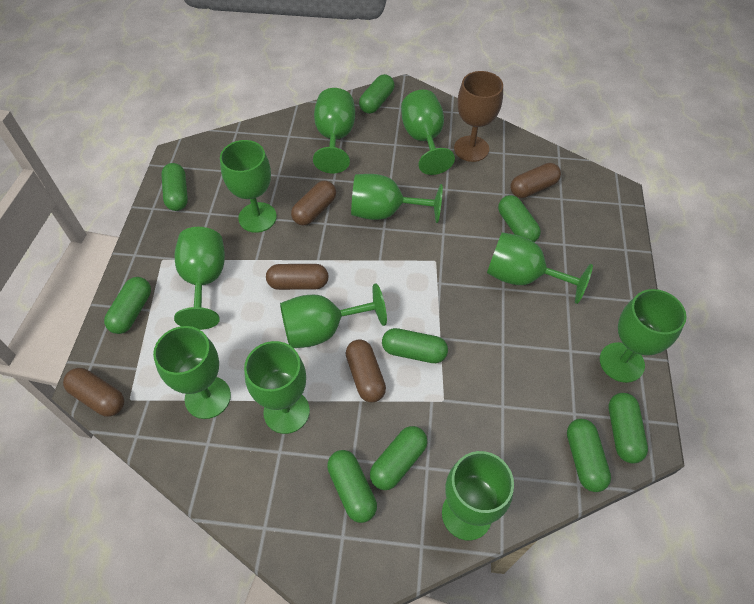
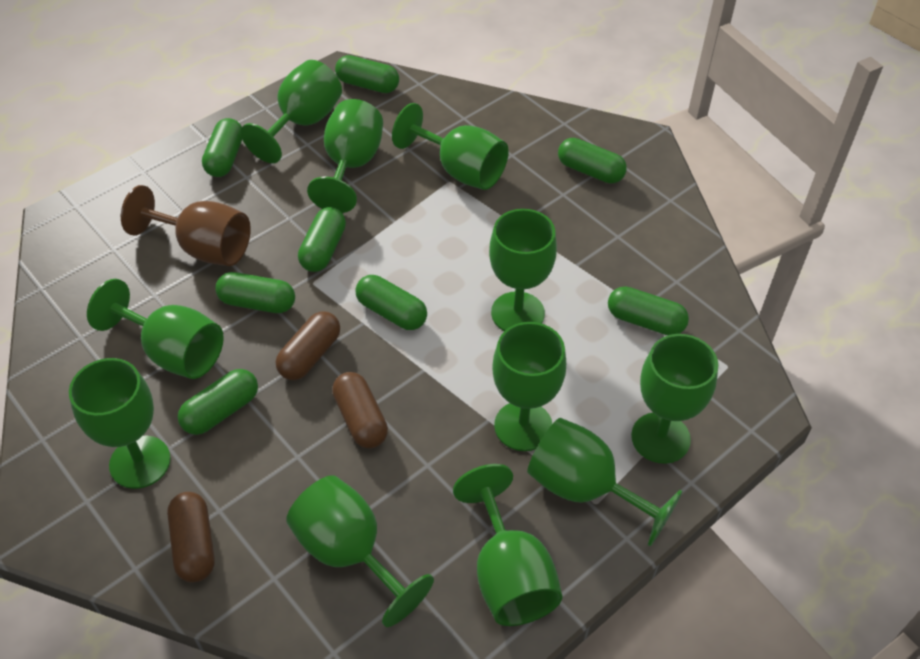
brown capsule: [63,368,124,417] [266,264,329,290] [291,181,336,226] [346,339,386,402] [510,163,561,198] = 5 -> [167,492,215,582] [276,311,340,380] [332,372,388,448] = 3
green capsule: [104,277,151,334] [161,163,188,211] [327,450,377,523] [359,74,395,114] [370,426,427,490] [382,328,448,363] [498,195,541,242] [567,419,611,492] [609,393,648,463] = 9 -> [178,369,258,435] [202,118,242,177] [215,272,295,313] [298,207,346,272] [335,55,399,93] [355,275,427,330] [558,138,627,184] [608,286,689,335] = 8

